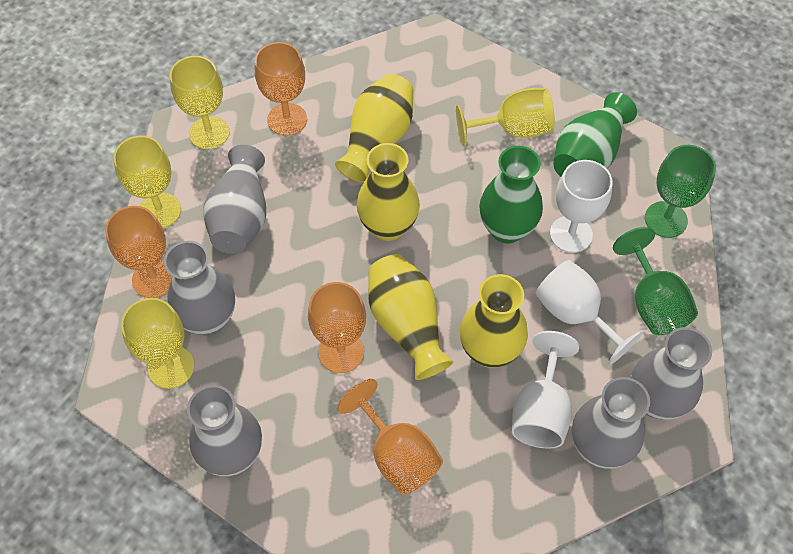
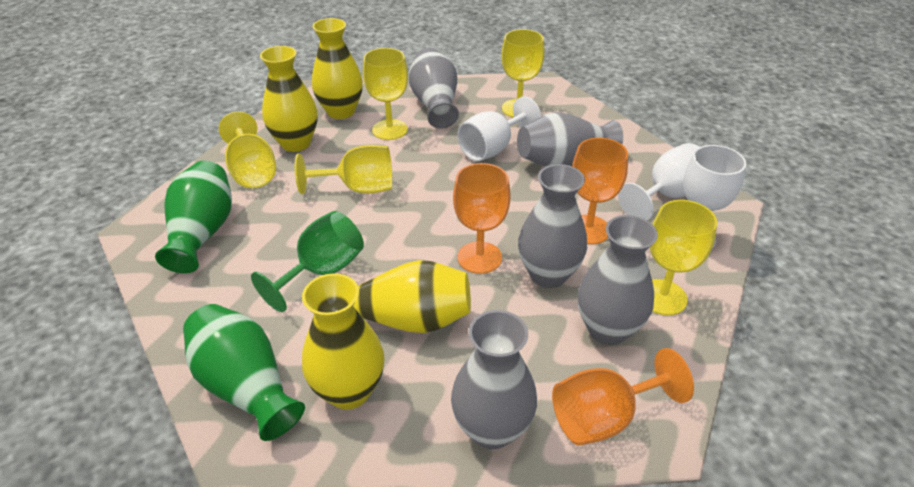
green goblet: [613,227,698,335] [645,145,716,238] = 2 -> [251,211,364,312] = 1
orange goblet: [105,206,173,298] [255,42,307,136] [308,282,366,373] [337,379,443,495] = 4 -> [453,163,510,274] [552,348,694,446] [572,138,628,244] = 3
yellow goblet: [113,136,181,228] [121,298,194,389] [170,56,229,149] [456,88,555,146] = 4 -> [219,111,276,188] [295,145,392,194] [363,48,408,140] [501,29,545,118] [650,200,717,316] = 5

